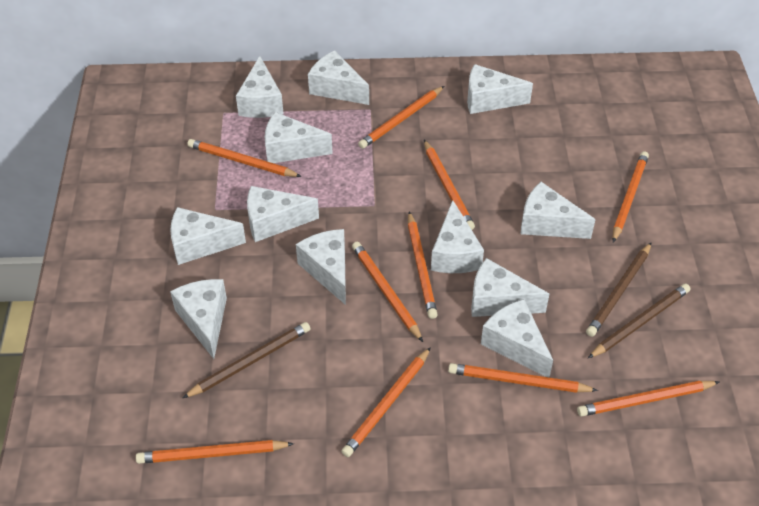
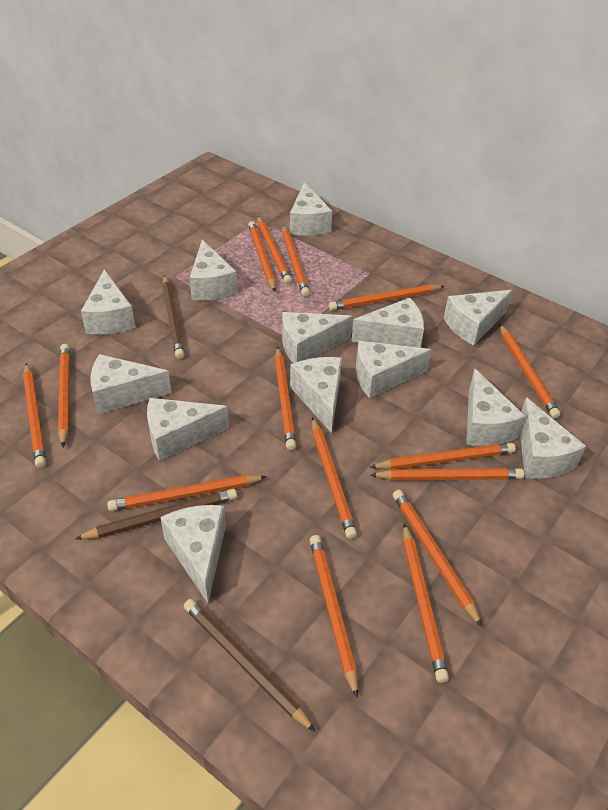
orange pencil: [136,440,294,464] [187,139,302,177] [341,347,431,457] [352,242,423,342] [358,86,444,149] [408,211,438,319] [424,140,475,230] [448,363,598,393] [577,381,719,417] [612,151,649,242] = 10 -> [23,363,46,468] [58,344,70,447] [107,475,267,511] [248,221,276,292] [257,216,292,284] [275,347,296,450] [282,225,310,297] [310,535,358,699] [312,417,357,539] [329,285,445,310] [370,443,516,470] [371,468,524,480] [393,490,482,627] [403,523,449,683] [500,325,561,419] = 15
white cheese: [170,207,246,265] [170,279,227,359] [236,56,284,118] [247,186,319,242] [265,112,333,163] [296,229,346,305] [308,51,369,105] [431,200,484,273] [467,64,533,114] [471,258,549,317] [481,299,553,377] [520,182,596,239] = 12 -> [81,270,135,334] [90,354,171,414] [147,398,229,461] [160,505,226,603] [190,240,237,300] [282,312,353,363] [290,182,332,236] [290,357,342,433] [351,298,424,348] [356,341,431,398] [444,290,512,346] [466,369,526,446] [520,397,586,479] = 13

